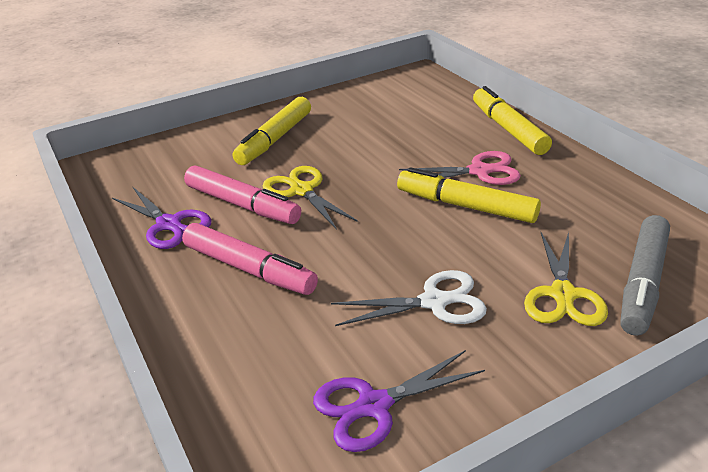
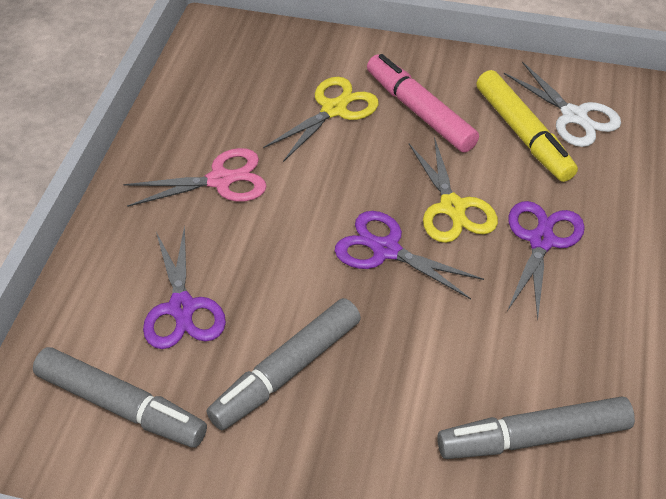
grey marker: [620,215,670,336] = 1 -> [33,347,207,448] [206,298,361,430] [437,397,635,459] = 3
pink marker: [182,223,318,295] [184,165,301,224] = 2 -> [367,54,479,152] = 1
purple scissors: [112,186,211,249] [313,350,485,452] = 2 -> [143,225,226,349] [335,211,484,299] [507,201,585,320] = 3
yellow marker: [233,97,311,165] [397,167,541,223] [473,86,552,155] = 3 -> [476,70,578,182] = 1

